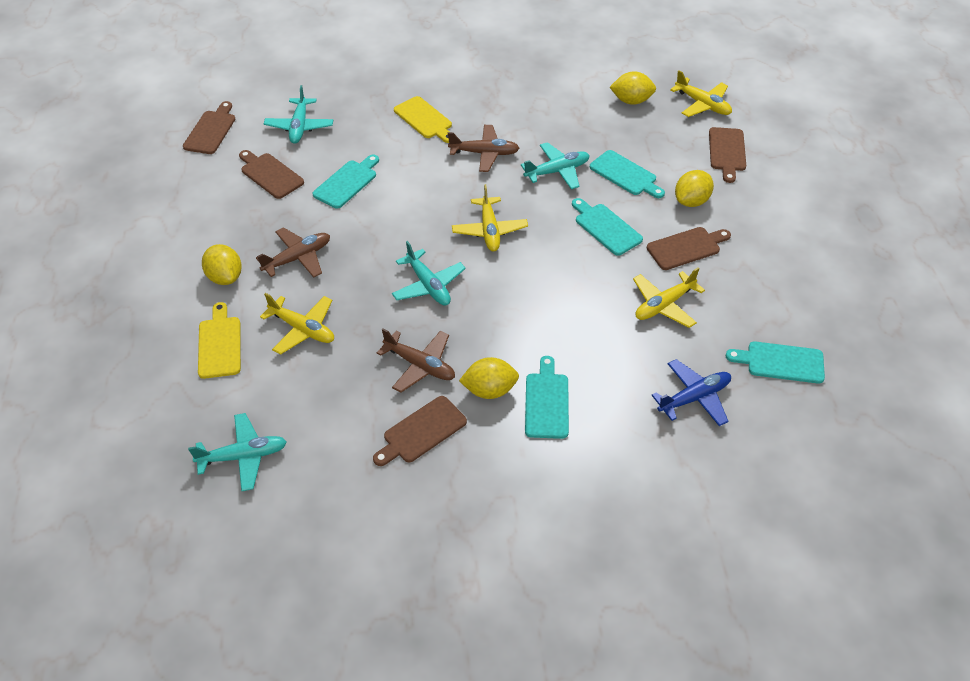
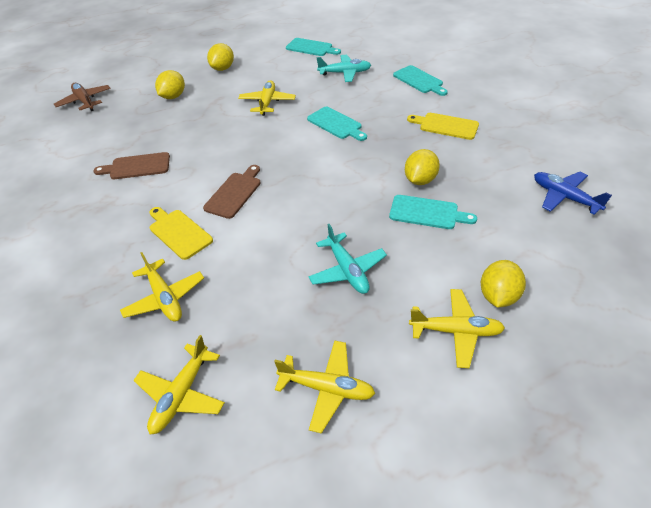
brown cutting board: [183,101,235,154] [239,150,304,199] [373,396,467,466] [647,227,731,270] [709,127,746,183] = 5 -> [93,152,170,179] [203,165,261,219] = 2
brown plane: [256,227,330,278] [377,328,455,393] [448,125,520,172] = 3 -> [54,83,111,111] = 1
turquoise cutting board: [312,155,379,209] [525,356,569,439] [572,198,643,256] [590,150,665,198] [726,341,825,384] = 5 -> [286,38,341,56] [307,107,367,141] [389,195,477,229] [393,65,448,96] = 4
turquoise plane: [188,413,287,491] [264,85,333,144] [392,241,466,305] [521,142,590,189] = 4 -> [308,224,387,294] [317,55,371,82] = 2
yellow plane: [260,293,334,355] [452,184,528,252] [633,267,705,328] [670,70,732,117] = 4 -> [120,252,204,322] [133,335,225,434] [238,80,296,116] [274,341,375,434] [409,289,505,368] = 5

